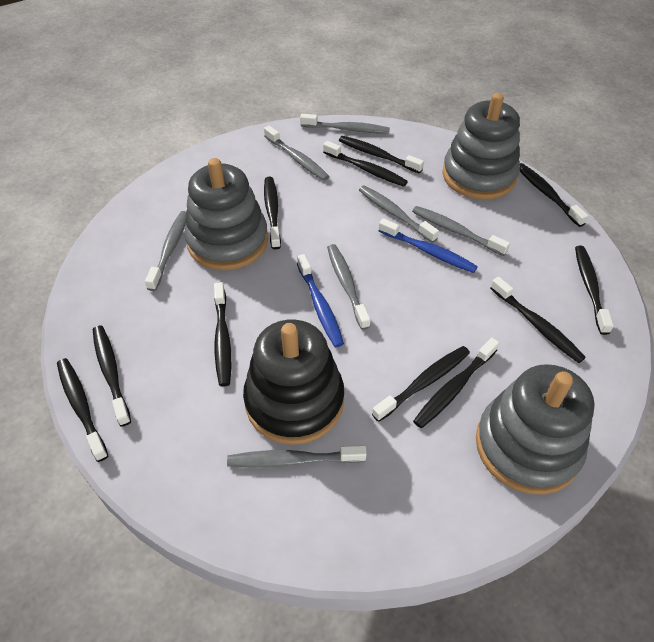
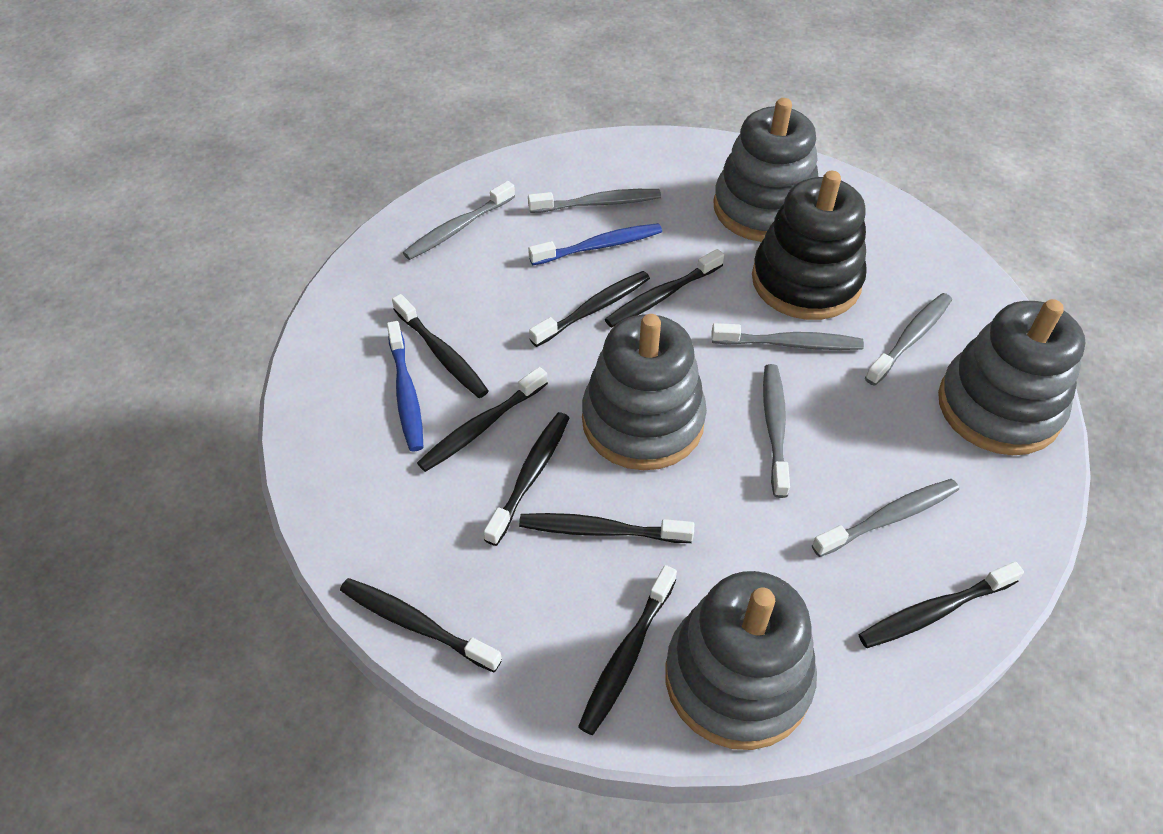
black toothbrush: [57,358,108,462] [93,326,131,427] [214,282,231,387] [264,177,281,249] [323,141,408,187] [339,136,424,174] [372,346,470,422] [413,338,499,428] [490,277,586,363] [520,163,589,227] [575,246,614,335] = 11 -> [340,578,502,673] [392,294,489,398] [417,367,548,472] [484,412,569,546] [519,513,694,543] [529,271,650,347] [578,565,677,735] [605,249,724,328] [859,561,1024,648] = 9
grey stacking toy: [184,158,268,270] [442,93,520,200] [476,364,595,495] = 3 -> [582,314,707,470] [665,571,817,750] [713,98,818,242] [938,299,1085,455] = 4
grey toothbrush: [145,211,186,291] [227,445,367,468] [264,125,329,181] [300,114,390,134] [327,244,371,330] [359,186,439,243] [412,206,510,256] = 7 -> [403,181,515,260] [528,189,661,213] [712,323,864,350] [763,364,790,498] [812,479,959,557] [865,293,952,386] = 6

